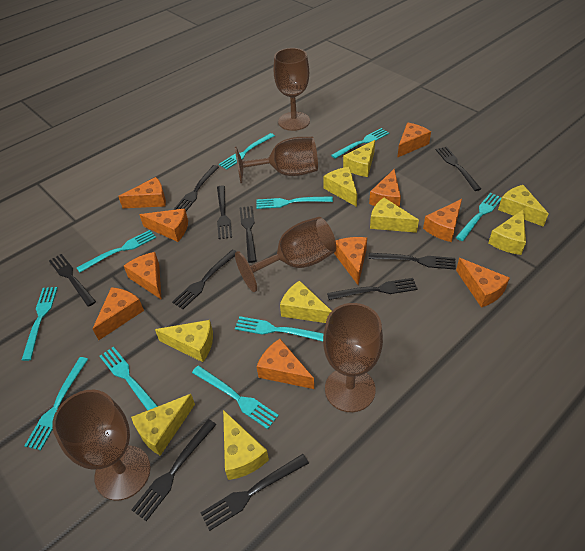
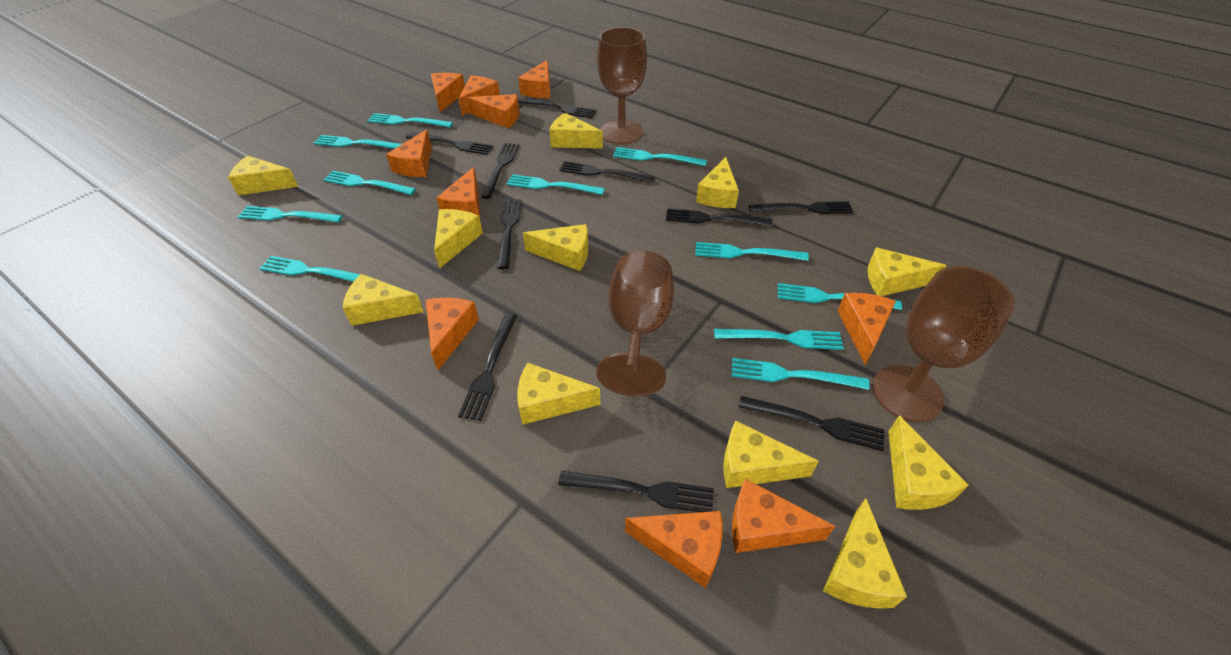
brown goblet: [52,390,151,501] [235,137,318,183] [235,217,336,292] [274,48,310,131] [323,303,383,412] = 5 -> [596,250,674,396] [597,27,647,144] [873,266,1015,422] = 3
turquoise fork: [22,287,58,361] [24,357,88,450] [77,230,156,273] [100,347,158,411] [192,366,279,429] [219,133,275,170] [235,316,324,341] [256,196,333,209] [331,128,389,159] [456,193,502,241] = 10 -> [238,206,343,223] [259,256,370,282] [314,135,402,149] [323,171,416,195] [367,113,453,128] [507,174,605,195] [613,147,707,166] [695,242,809,261] [714,329,844,350] [731,358,870,390] [778,283,902,310] = 11
yellow cheese: [131,394,195,456] [155,320,213,362] [223,410,269,480] [280,280,331,323] [323,167,357,207] [343,140,375,177] [370,198,419,233] [488,210,526,255] [498,185,548,227] = 9 -> [228,155,298,196] [343,274,423,326] [434,209,483,268] [517,363,600,425] [523,224,588,271] [549,113,603,149] [696,157,739,208] [723,421,819,488] [823,498,907,609] [868,247,947,296] [888,415,968,510] = 11

